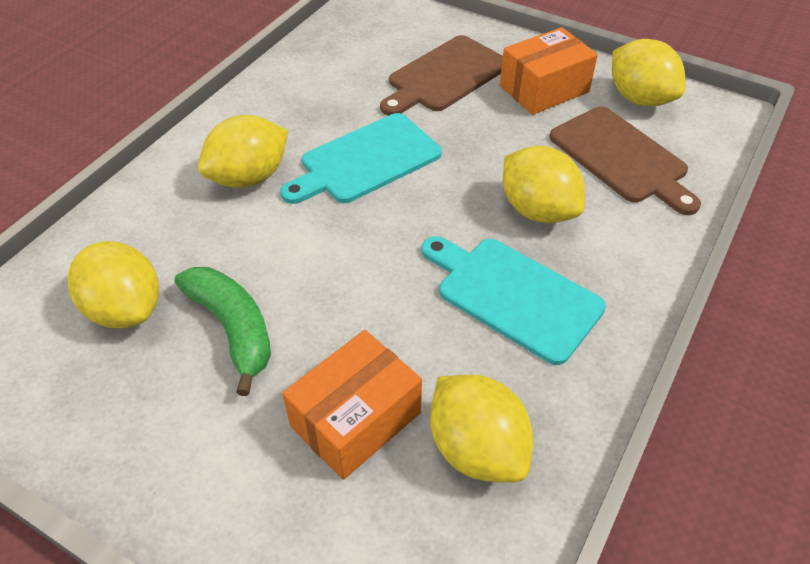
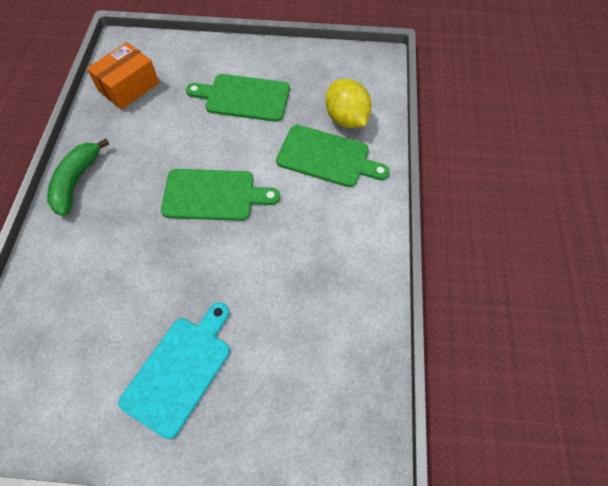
brown cutting board: [380,35,503,116] [549,106,701,215] = 2 -> none = 0
green cutting board: none = 0 -> [161,169,280,221] [186,74,290,122] [276,125,390,187] = 3
orange box: [282,330,422,480] [500,27,598,115] = 2 -> [87,42,159,110] = 1
turquoise cutting board: [280,113,442,204] [422,236,606,365] = 2 -> [118,302,230,439] = 1
yellow lemon: [68,241,159,328] [198,115,288,188] [430,375,533,483] [503,146,585,223] [612,39,685,106] = 5 -> [325,79,372,128] = 1

